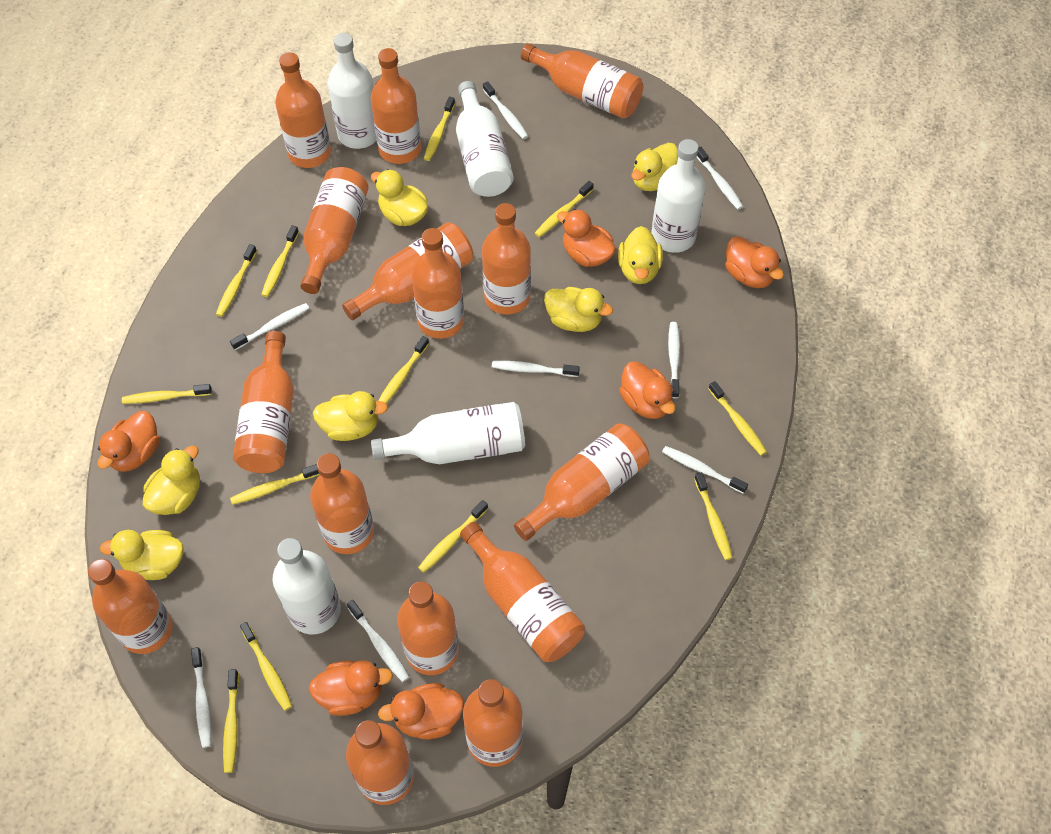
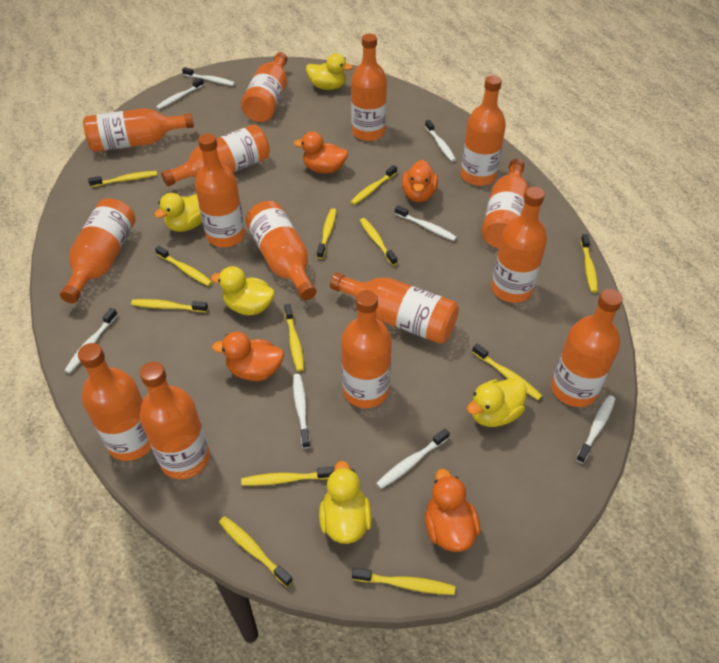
orange duck: [98,411,160,472] [309,660,393,716] [378,683,464,740] [557,209,616,267] [619,361,676,419] [725,236,784,288] = 6 -> [212,332,284,381] [294,131,348,174] [402,160,438,202] [425,469,480,552] = 4
white bottle: [272,538,341,635] [328,33,377,149] [371,402,525,464] [456,81,514,197] [651,139,706,253] = 5 -> none = 0
yellow duck: [100,530,184,580] [143,445,200,515] [313,391,388,441] [371,169,428,226] [544,287,613,332] [618,226,663,284] [631,143,678,191] = 7 -> [154,193,203,232] [211,266,275,315] [306,53,353,90] [319,461,372,544] [467,378,527,427] = 5

